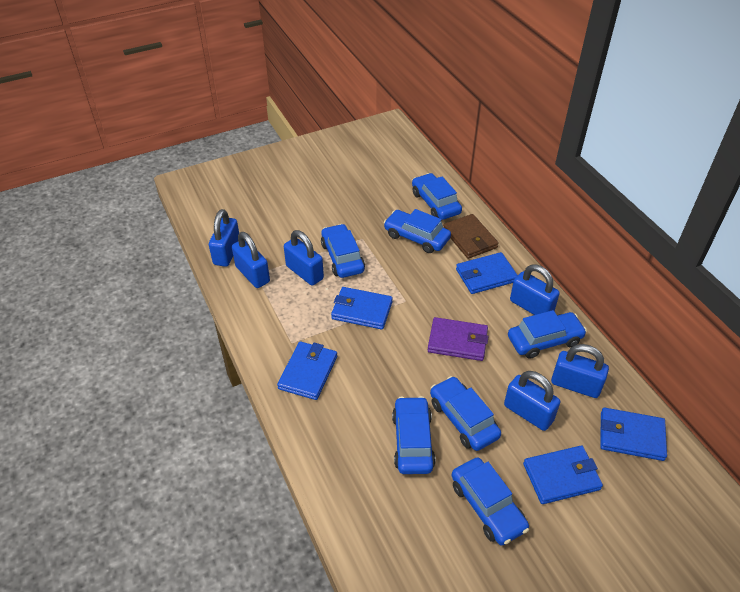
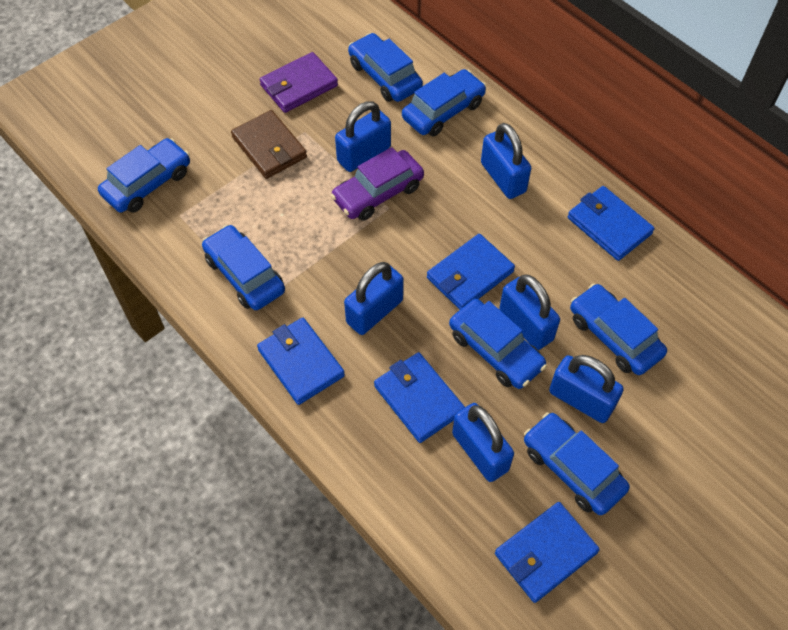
purple car: none = 0 -> [331,147,424,221] = 1

